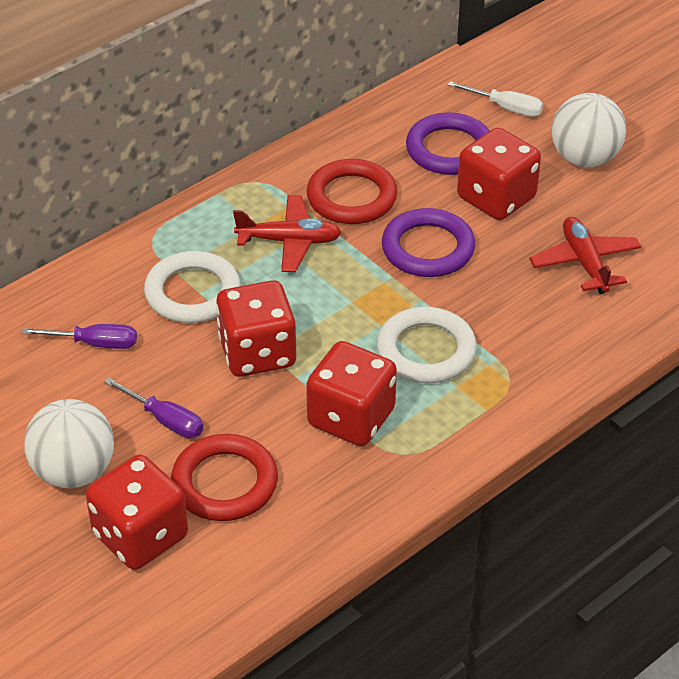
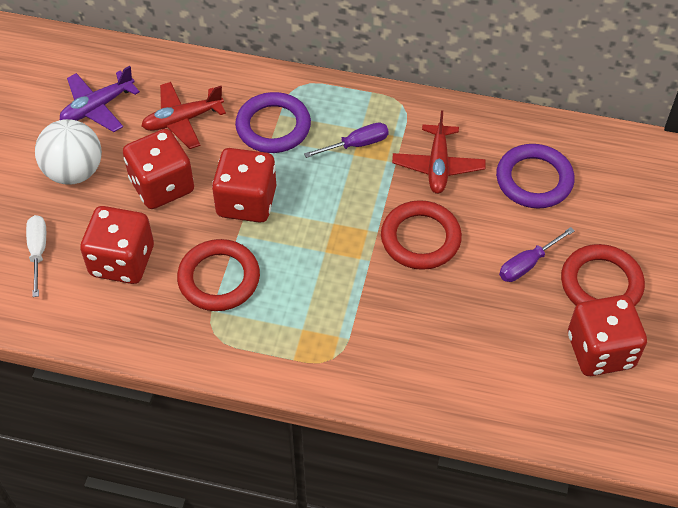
purple plane: none = 0 -> [60,66,140,132] = 1
red ring: [171,434,278,521] [307,159,397,224] = 2 -> [177,239,260,311] [381,200,462,270] [561,244,645,306] = 3
white ball: [24,399,114,488] [552,93,626,167] = 2 -> [35,119,102,185] = 1
white ring: [144,251,240,323] [377,307,477,383] = 2 -> none = 0

